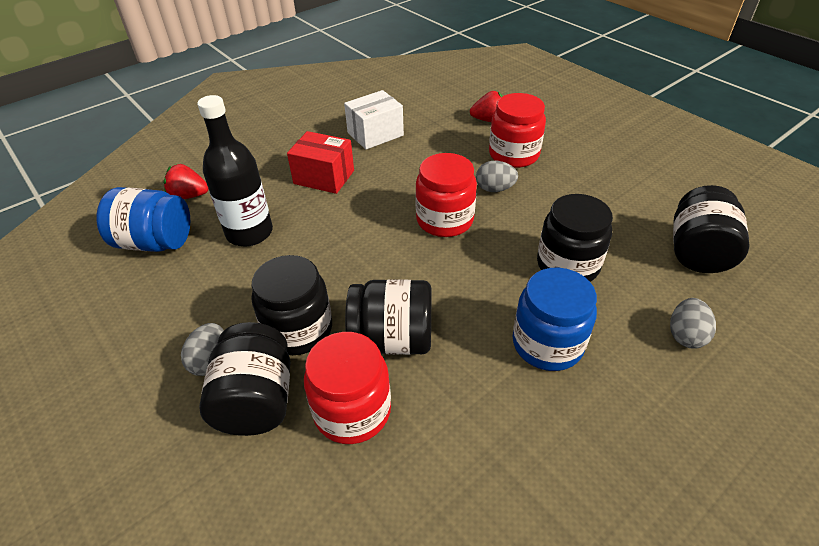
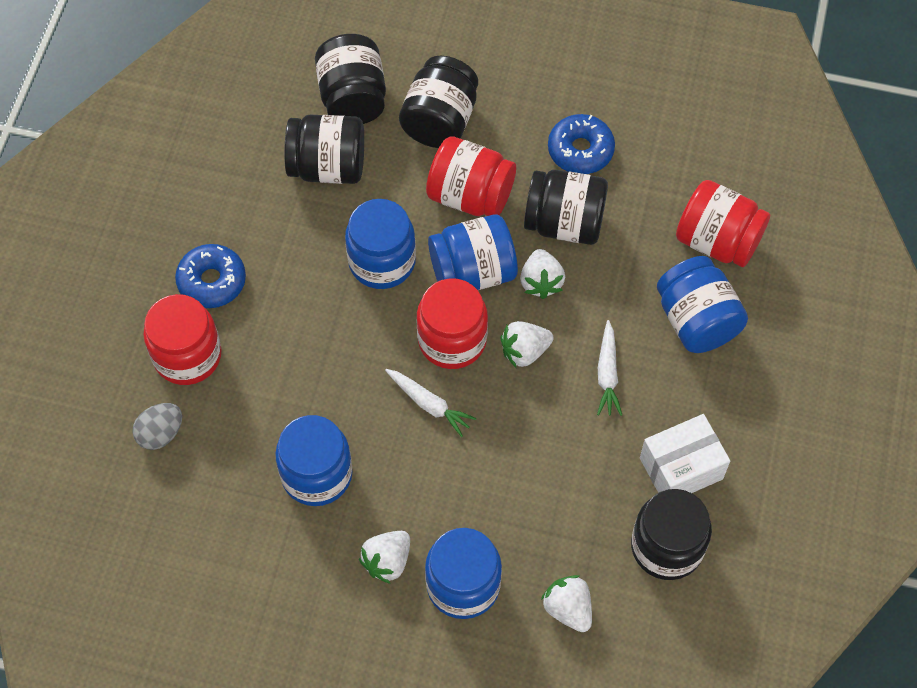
black bottle: [197,95,273,246] = 1 -> none = 0
blue donut: none = 0 -> [175,244,246,308] [548,114,615,174] = 2
blue jar: [96,187,190,252] [513,268,597,371] = 2 -> [275,415,352,506] [345,199,416,289] [425,528,502,619] [428,214,518,290] [657,256,748,353] = 5
grey egg: [181,323,224,376] [476,161,518,192] [670,298,716,349] = 3 -> [132,403,182,450] = 1
red box: [287,131,354,194] = 1 -> none = 0
red jar: [304,332,391,444] [415,153,477,237] [489,93,546,168] = 3 -> [144,294,222,385] [417,278,488,369] [426,136,516,216] [676,180,770,267] = 4
red strawberry: [164,164,208,199] [470,91,503,122] = 2 -> none = 0
white carrot: none = 0 -> [385,369,476,437] [597,320,622,416] = 2
white strawberry: none = 0 -> [359,531,410,584] [500,321,553,367] [520,249,565,299] [541,575,592,632] = 4

